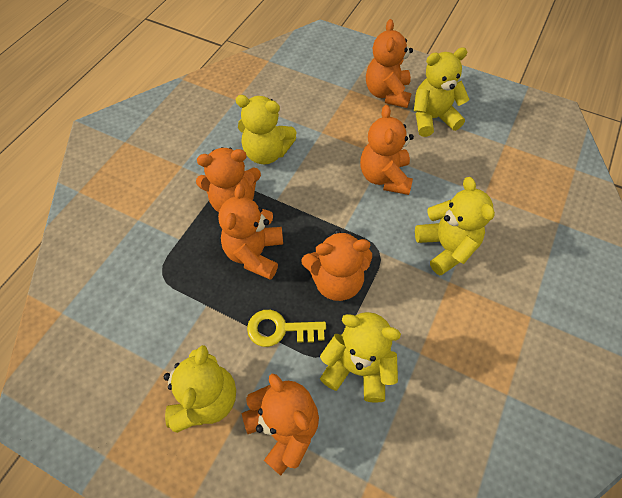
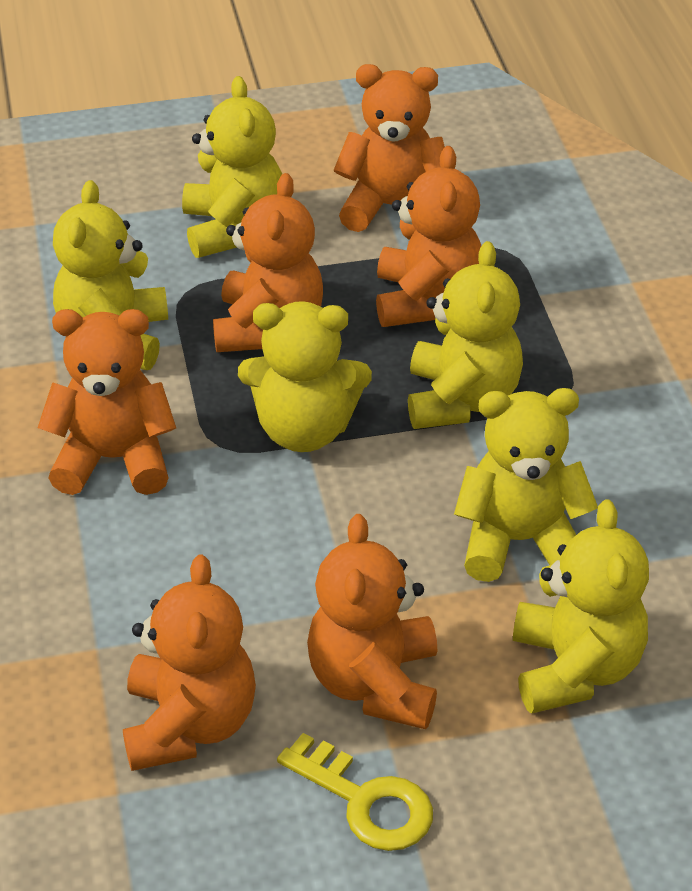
yellow teddy bear: [164,345,236,433] [236,95,297,165] [320,312,401,403] [414,48,470,137] [415,177,495,276] = 5 -> [53,180,168,370] [182,76,282,258] [238,301,372,452] [408,241,523,429] [454,388,598,582] [513,500,649,714] = 6

